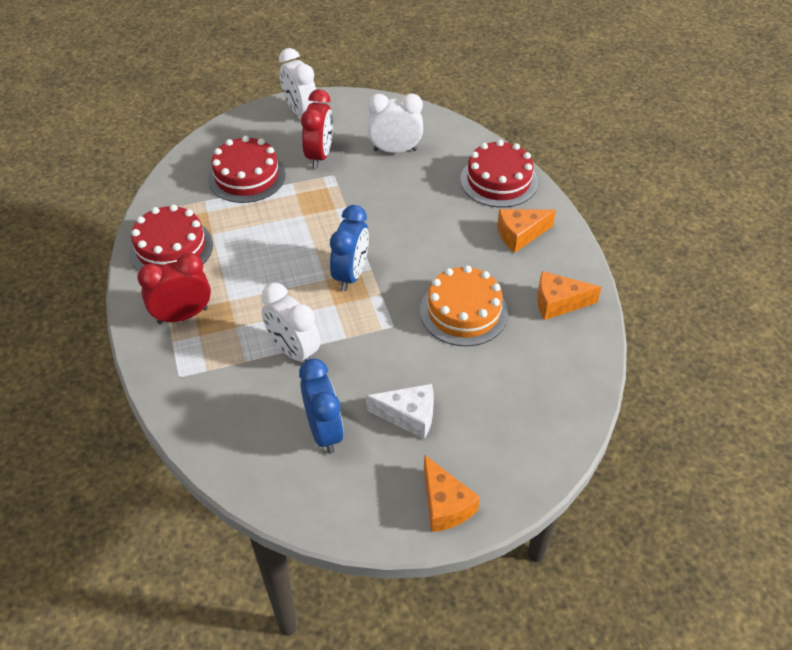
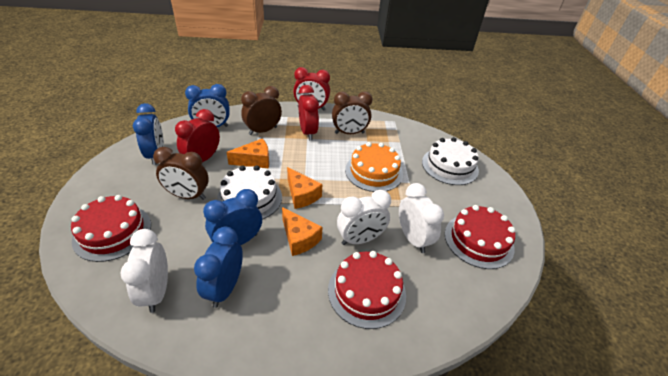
blue clock: [299,358,344,454] [330,205,369,291] = 2 -> [133,103,164,165] [185,84,230,127] [194,227,243,308] [203,189,262,245] = 4
brown clock: none = 0 -> [153,147,209,200] [241,86,282,135] [332,91,372,134] = 3
red clock: [137,253,211,324] [301,89,333,169] = 2 -> [175,109,220,162] [293,67,330,111] [298,85,319,140] = 3
white cake: none = 0 -> [217,165,282,220] [422,137,479,185] = 2
white cheese: [366,384,434,439] = 1 -> none = 0

